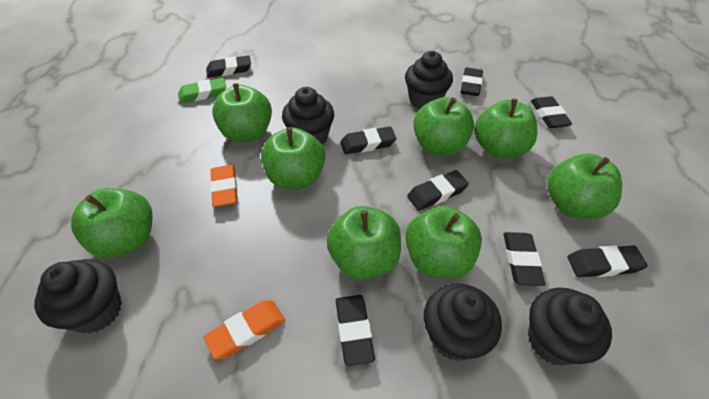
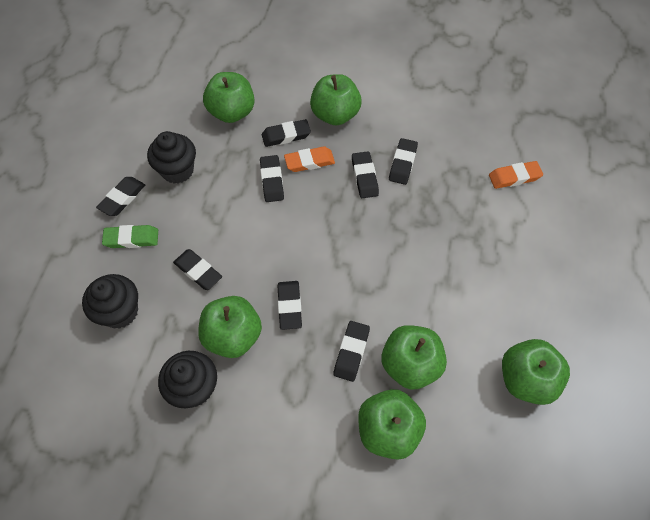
black cupcake: [34,259,122,334] [282,87,334,145] [405,51,453,109] [424,283,502,361] [528,288,612,366] = 5 -> [82,274,138,329] [147,131,196,184] [158,351,217,408] = 3
green apple: [71,188,153,258] [212,83,272,142] [261,127,325,189] [326,206,401,280] [406,206,482,279] [413,97,474,156] [475,99,537,159] [547,153,622,219] = 8 -> [198,296,262,358] [203,72,255,123] [310,74,362,126] [358,389,426,460] [381,325,447,390] [502,339,570,405] = 6

